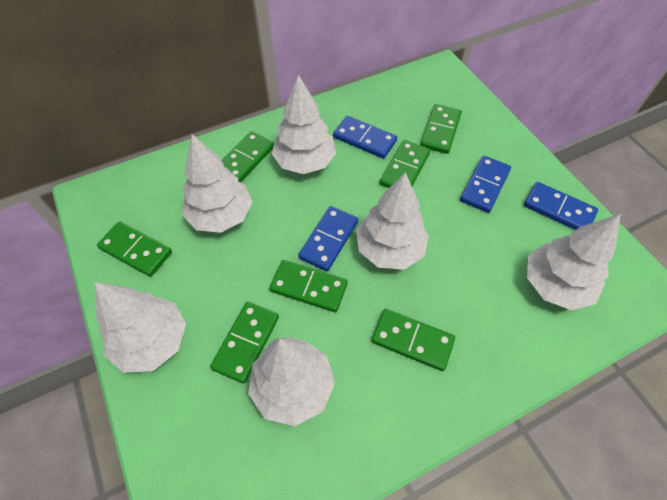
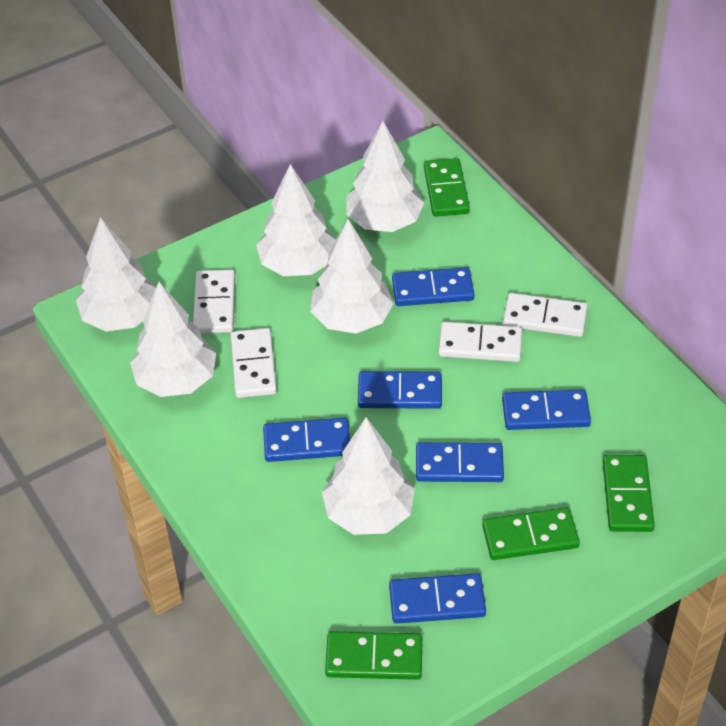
blue domino: [298,206,358,271] [333,116,397,159] [460,156,511,213] [524,182,598,230] = 4 -> [263,418,350,462] [358,371,442,409] [389,573,486,624] [392,267,474,306] [416,442,504,482] [502,389,591,430] = 6
green domino: [97,221,172,277] [210,302,279,384] [222,131,274,182] [269,260,348,312] [372,309,455,371] [380,140,430,188] [420,104,462,154] = 7 -> [325,631,422,680] [424,158,470,217] [482,507,580,560] [603,455,655,532] = 4
white domino: none = 0 -> [193,269,235,334] [231,328,277,398] [439,322,522,362] [503,293,588,337] = 4

